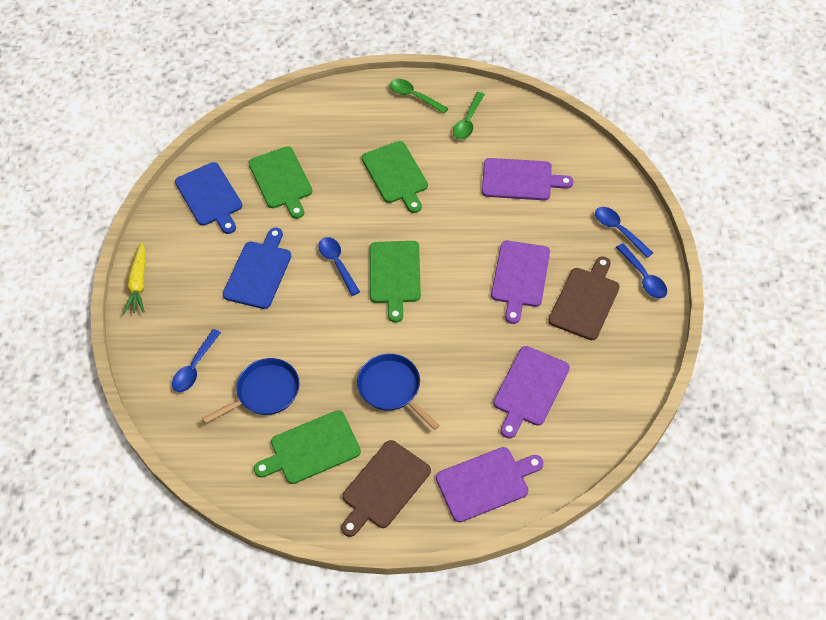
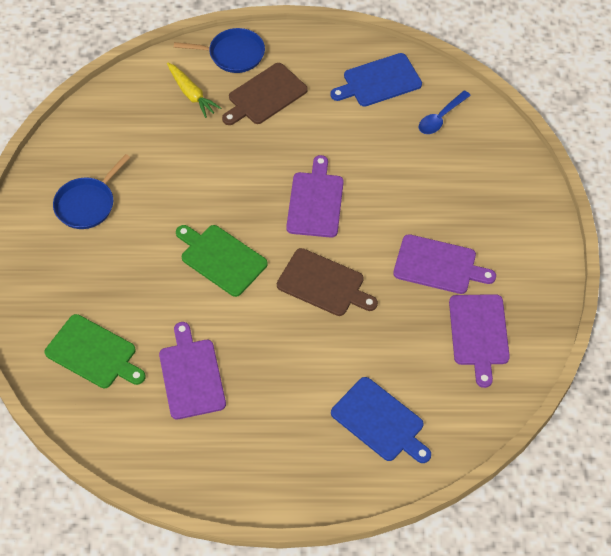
blue spoon: [172,329,221,392] [318,237,360,296] [595,207,653,258] [616,243,667,299] = 4 -> [419,90,471,134] = 1
green cutting board: [248,146,313,219] [254,410,361,484] [362,141,428,213] [370,241,421,323] = 4 -> [45,314,145,388] [176,225,268,297] = 2
green spoon: [390,79,449,114] [453,92,485,140] = 2 -> none = 0

